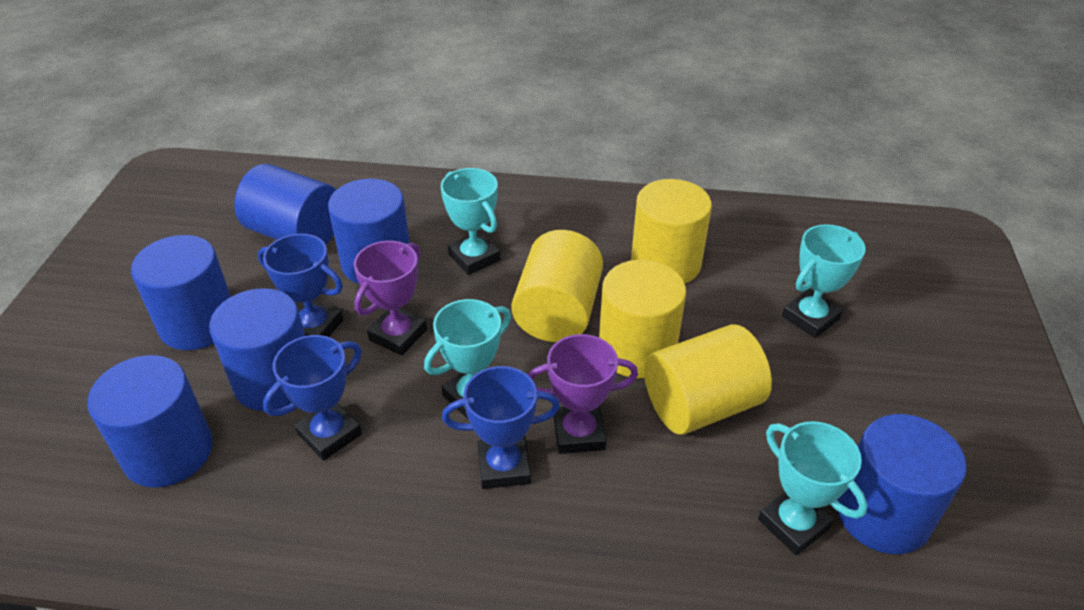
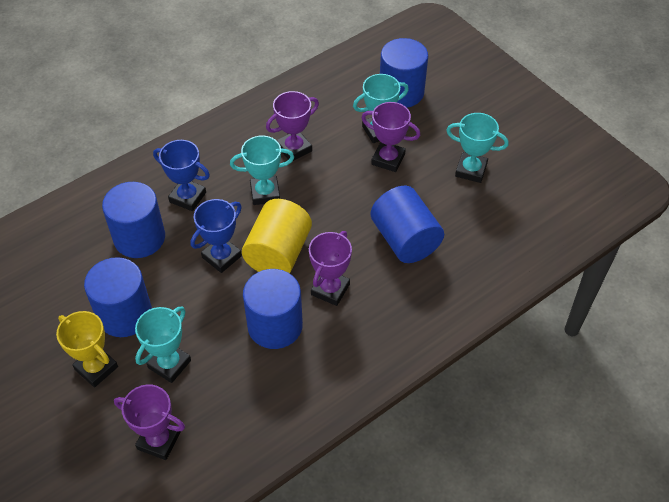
blue cylinder: [87,355,213,488] [131,235,231,350] [209,288,305,411] [234,164,336,244] [328,178,410,284] [837,414,967,554] = 6 -> [84,257,152,337] [102,182,165,258] [243,269,303,349] [371,186,444,263] [380,38,428,108] = 5
blue trophy: [258,234,343,337] [263,335,362,461] [442,366,560,489] = 3 -> [153,140,210,211] [191,199,242,273] = 2
purple trophy: [354,241,427,356] [527,334,638,454] = 2 -> [114,384,185,460] [266,91,319,161] [309,231,352,306] [362,102,420,172] = 4
yellow cylinder: [511,230,603,342] [599,260,686,379] [631,179,712,284] [644,324,772,435] = 4 -> [242,199,312,273] = 1
yellow trophy: none = 0 -> [56,311,118,387] = 1

